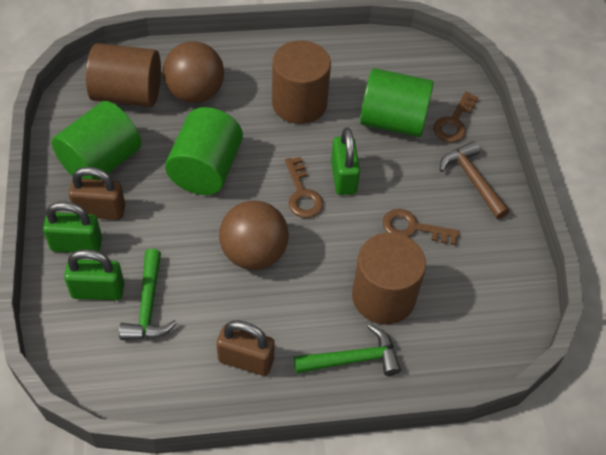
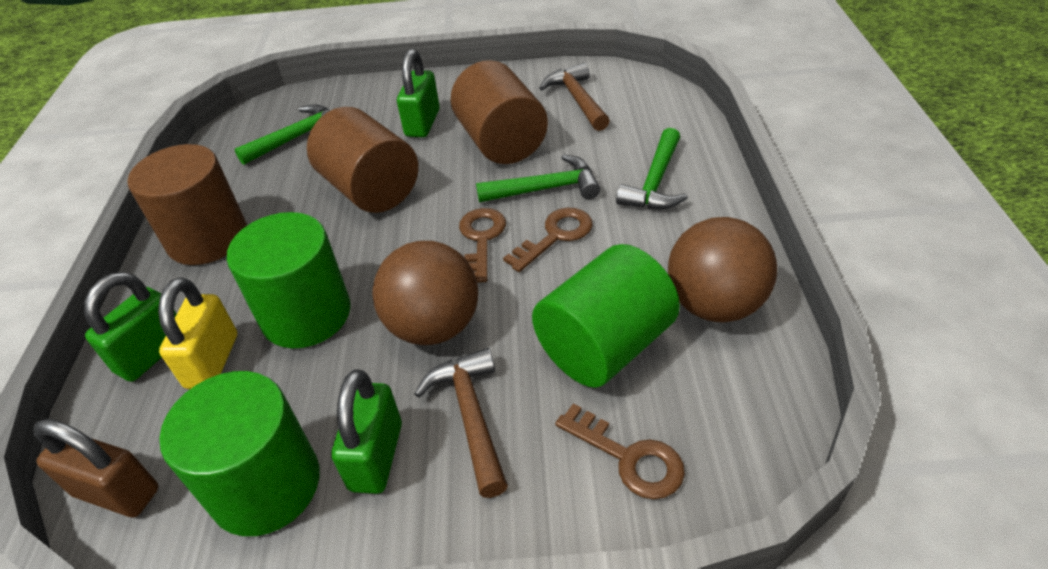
brown hammer: [440,141,510,219] = 1 -> [415,348,508,498] [539,63,610,131] = 2
brown padlock: [69,167,125,220] [217,320,275,376] = 2 -> [34,419,159,517] = 1
green hammer: [119,249,177,340] [294,324,401,376] = 2 -> [234,104,330,165] [476,154,600,202] [616,128,688,209] = 3
yellow padlock: none = 0 -> [158,278,237,389] = 1

